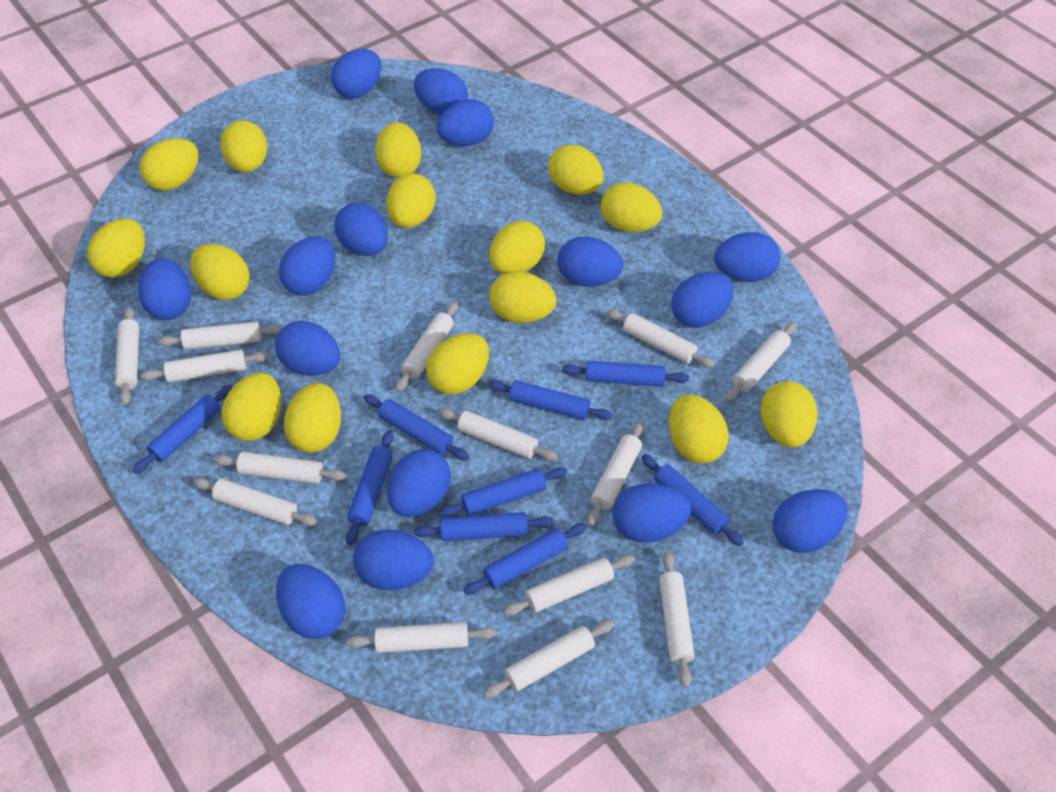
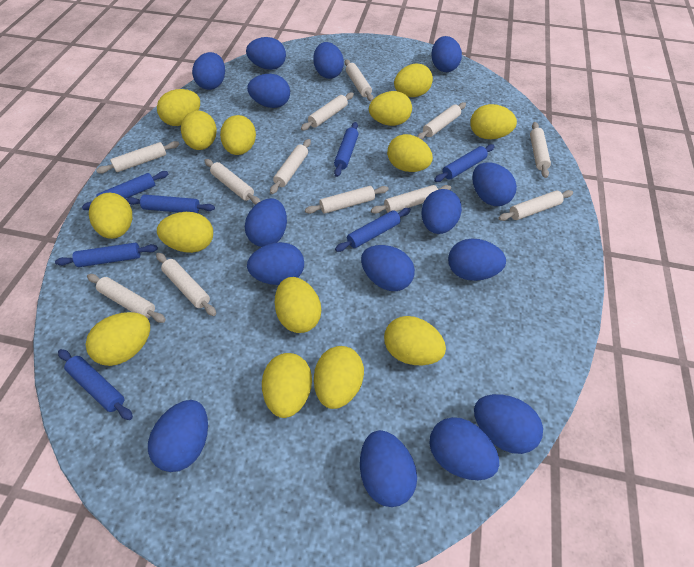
blue rolling pin: [132,385,233,474] [346,430,394,545] [364,394,469,460] [414,512,554,542] [439,467,567,517] [463,523,586,595] [488,380,612,420] [562,361,689,387] [641,454,744,546] = 9 -> [55,243,158,267] [58,349,133,420] [82,171,168,210] [126,194,215,213] [334,122,358,177] [335,208,411,252] [434,144,495,182] = 7
white rolling pin: [115,306,139,405] [141,350,269,382] [158,322,283,349] [193,478,317,526] [214,452,346,484] [347,622,496,653] [396,302,458,392] [439,408,558,461] [484,620,614,698] [503,555,635,616] [587,421,645,526] [607,309,715,368] [659,551,695,688] [725,322,797,401] = 14 -> [87,274,166,323] [96,141,180,174] [156,253,216,316] [204,159,260,205] [270,139,311,194] [301,92,354,131] [305,186,389,214] [345,60,374,101] [371,185,451,214] [417,102,466,140] [499,190,573,221] [530,122,551,178] = 12
yellow egg: [87,219,145,278] [140,138,199,191] [191,244,250,300] [220,120,267,172] [222,373,281,441] [284,383,341,452] [375,122,422,178] [386,173,436,228] [426,333,489,395] [489,221,545,274] [489,271,557,323] [548,144,604,195] [601,183,662,232] [669,394,729,464] [760,381,818,448] = 15 -> [86,312,150,366] [89,193,133,239] [157,89,200,126] [157,212,213,253] [181,110,217,150] [220,115,256,155] [262,353,312,418] [275,277,321,333] [314,346,364,409] [369,91,412,126] [384,316,446,365] [387,134,433,172] [394,63,433,97] [470,104,517,139] = 14

